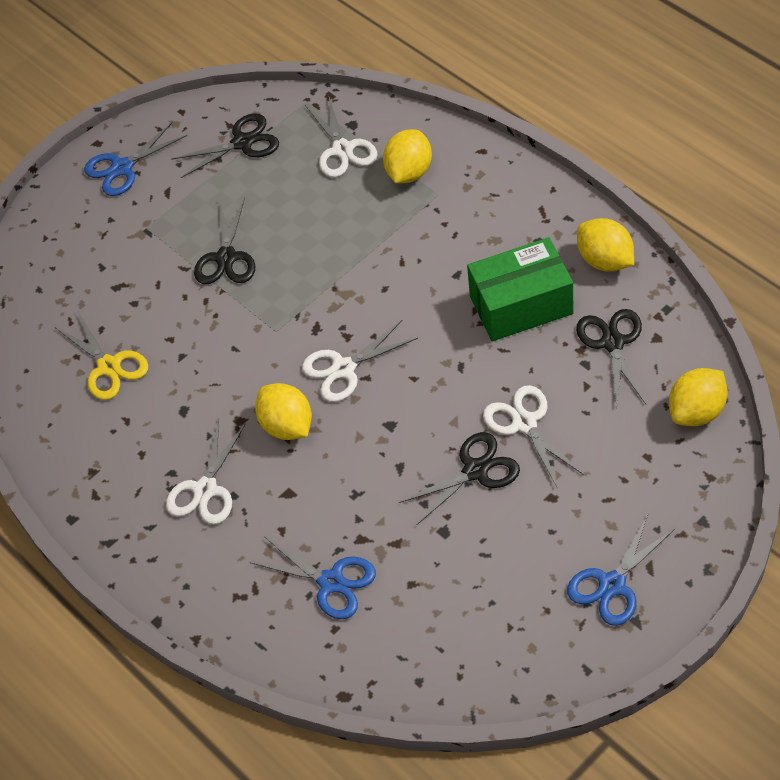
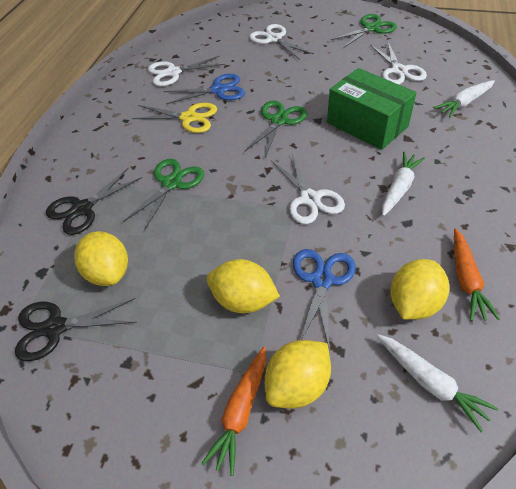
black scissors: [171,113,279,178] [194,197,256,284] [399,432,520,525] [576,309,646,408] = 4 -> [15,298,137,361] [46,167,143,235] = 2
blue scissors: [84,122,187,196] [249,537,376,619] [567,515,675,626] = 3 -> [164,74,245,104] [293,249,356,351] = 2
green scissors: none = 0 -> [123,159,204,231] [244,101,307,158] [331,14,397,48] = 3
orange carrot: none = 0 -> [201,347,266,476] [454,228,500,321] = 2
white carrot: none = 0 -> [377,334,498,432] [382,152,425,216] [434,80,495,117] = 3

